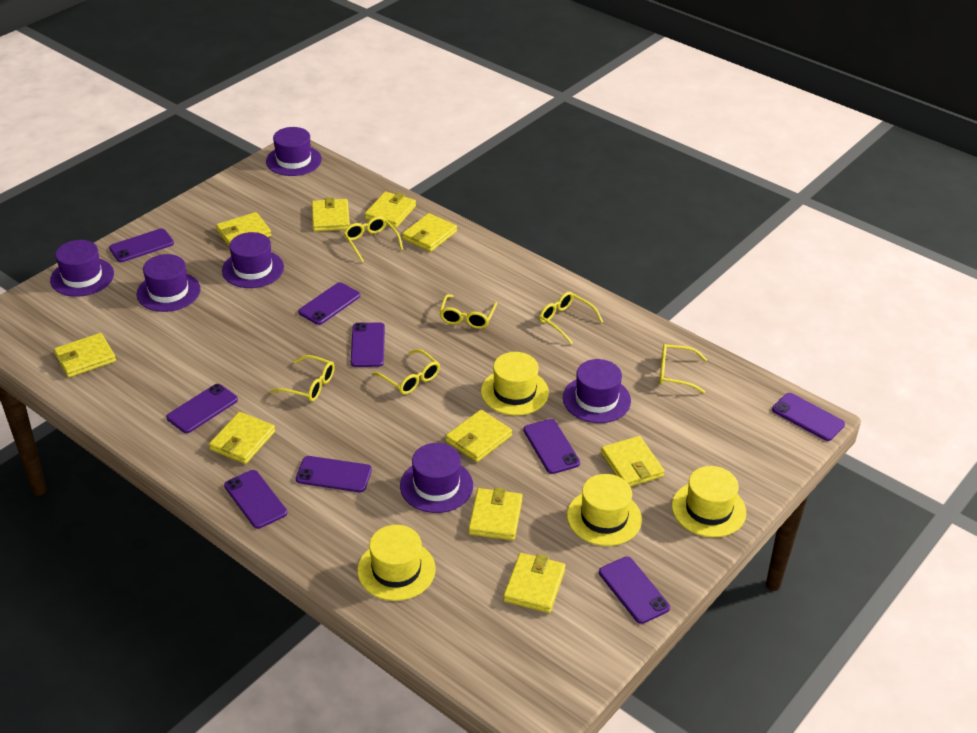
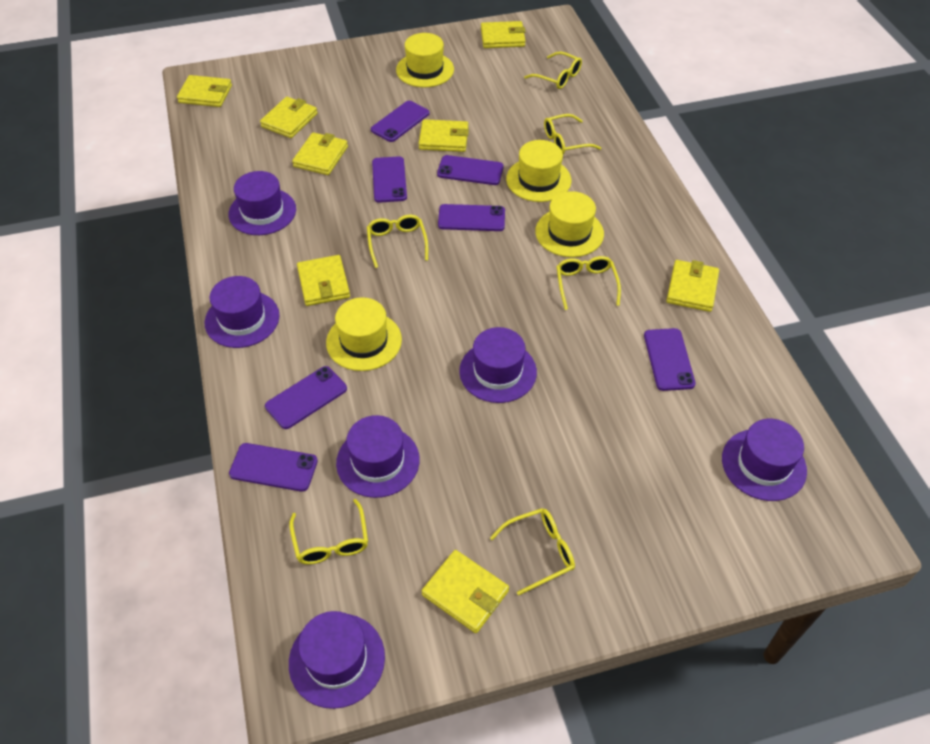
purple phone: [109,228,174,262] [166,384,238,433] [224,470,287,529] [296,456,372,492] [298,282,360,325] [351,323,385,367] [523,419,580,474] [599,557,670,624] [772,393,845,441] = 9 -> [229,443,318,492] [265,366,347,429] [371,101,430,142] [372,156,407,203] [437,155,504,185] [438,204,505,231] [644,328,696,391] = 7
yellow wallet: [54,333,116,378] [209,412,275,464] [216,212,271,246] [312,197,350,231] [365,191,416,228] [402,213,457,252] [446,410,512,462] [468,487,522,540] [503,553,565,613] [601,436,664,487] = 10 -> [177,75,232,107] [260,97,317,138] [292,132,348,175] [297,255,350,306] [419,119,469,152] [422,550,509,633] [481,21,526,48] [666,260,719,312] = 8

